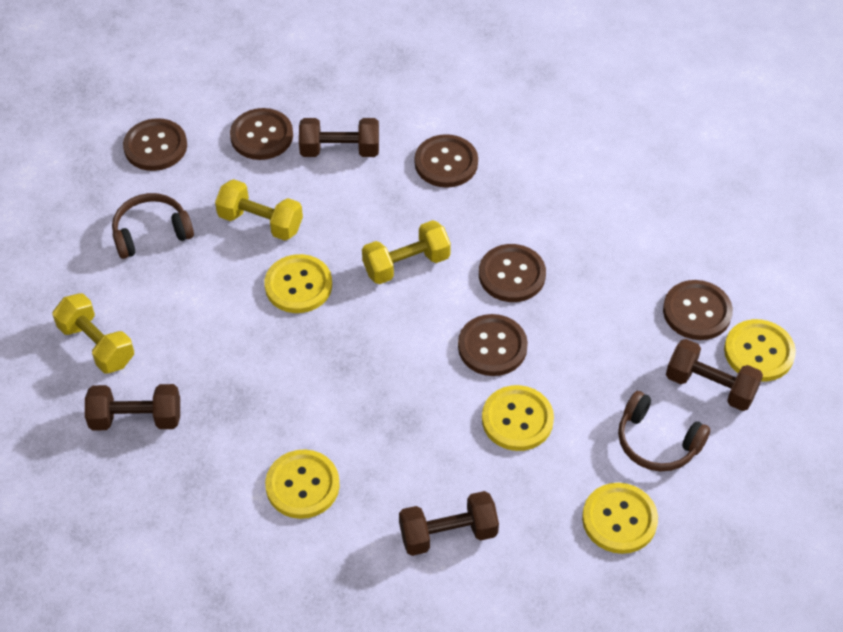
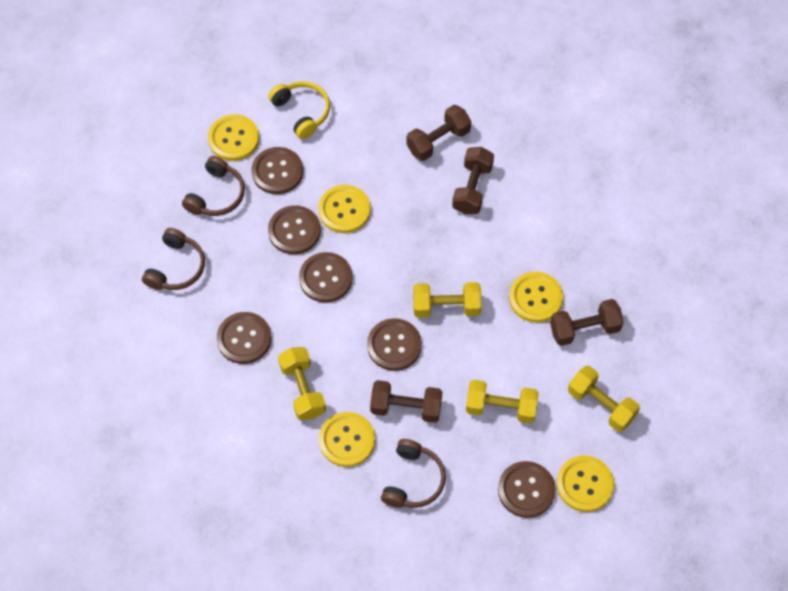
brown headphones: [112,193,194,259] [618,391,711,471] = 2 -> [142,228,205,290] [182,156,245,216] [381,439,446,508] = 3
yellow dumbbell: [52,293,134,374] [215,179,303,241] [362,220,451,284] = 3 -> [278,347,326,420] [413,282,482,317] [466,380,539,423] [568,366,640,432] = 4
yellow headphones: none = 0 -> [268,81,330,139] = 1

